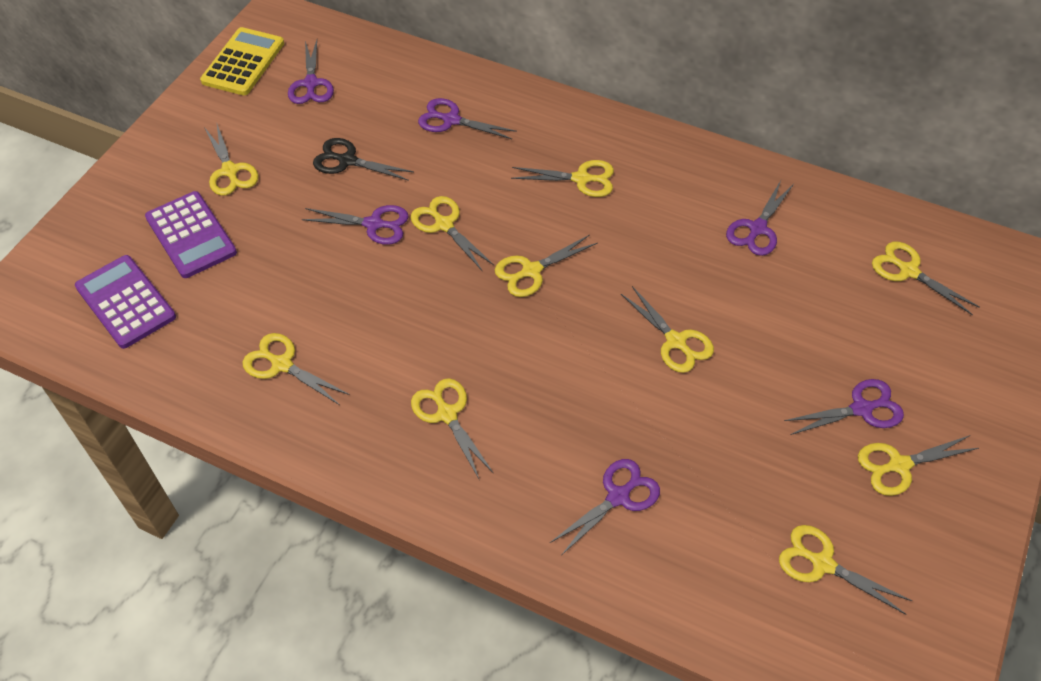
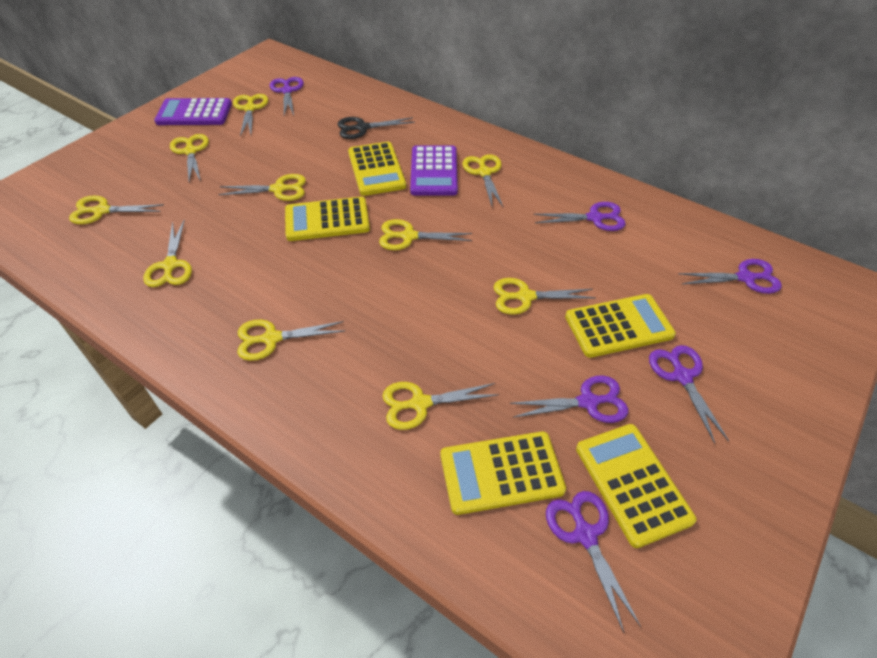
yellow calculator: [200,27,284,95] = 1 -> [285,197,370,241] [348,142,406,196] [441,431,566,515] [565,294,676,358] [576,424,696,548] = 5

